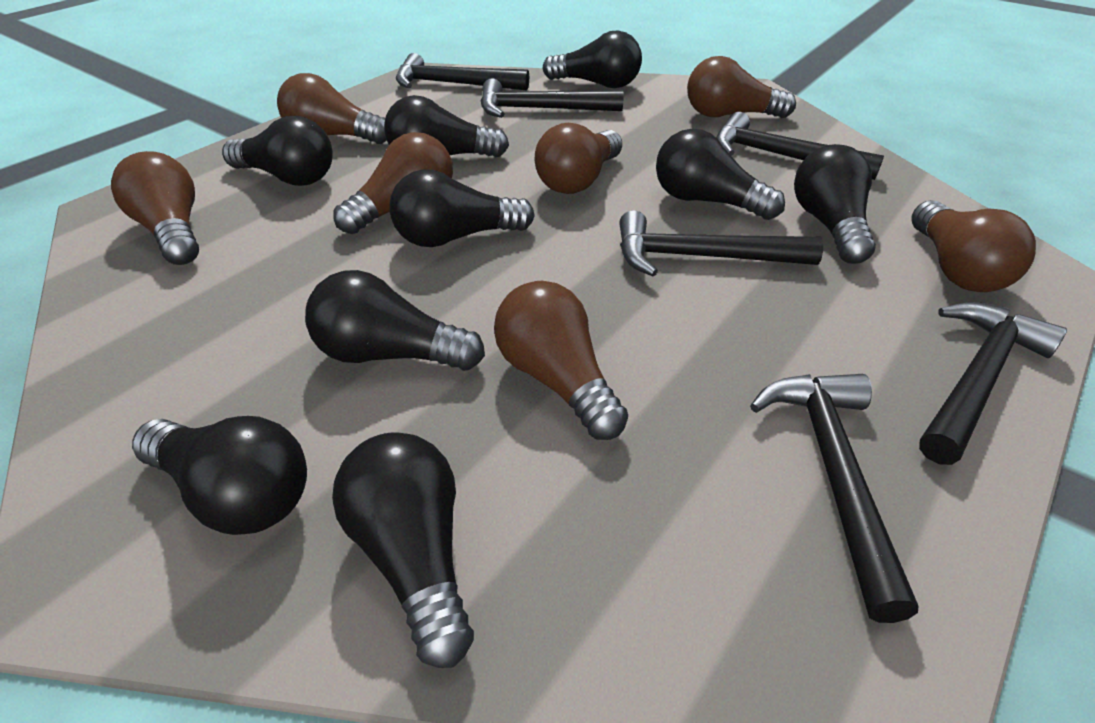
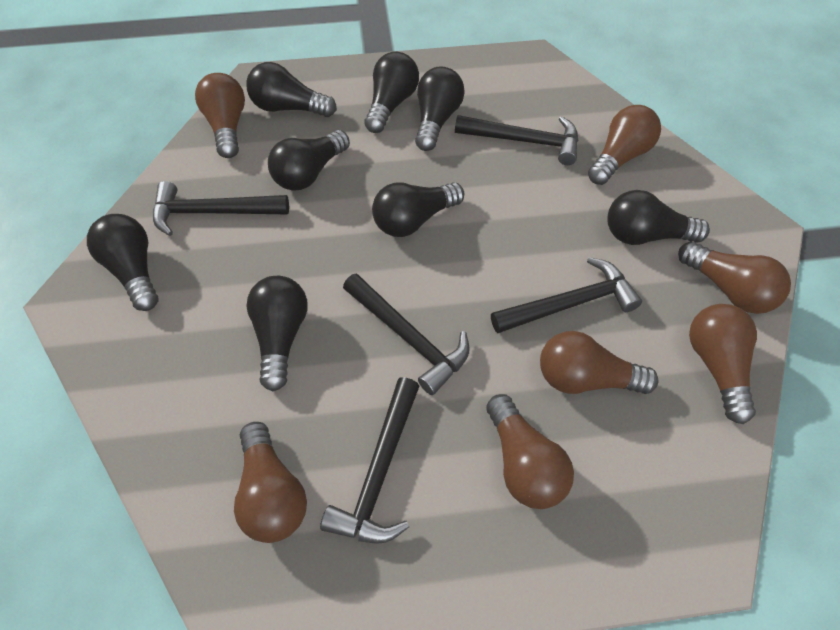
black hammer: [396,53,529,91] [480,79,624,118] [619,210,823,276] [716,112,884,180] [750,374,918,623] [919,302,1067,465] = 6 -> [153,181,289,236] [320,377,419,544] [343,273,470,395] [455,115,578,165] [491,257,642,333] = 5
black light bulb: [132,416,307,535] [222,116,333,186] [305,270,485,371] [332,432,474,668] [384,95,509,157] [389,169,535,247] [543,30,642,88] [656,129,785,220] [794,144,876,264] = 9 -> [87,214,159,311] [246,62,337,117] [247,276,308,391] [268,130,350,191] [364,51,419,133] [372,182,464,237] [415,66,465,151] [607,190,710,245] = 8

